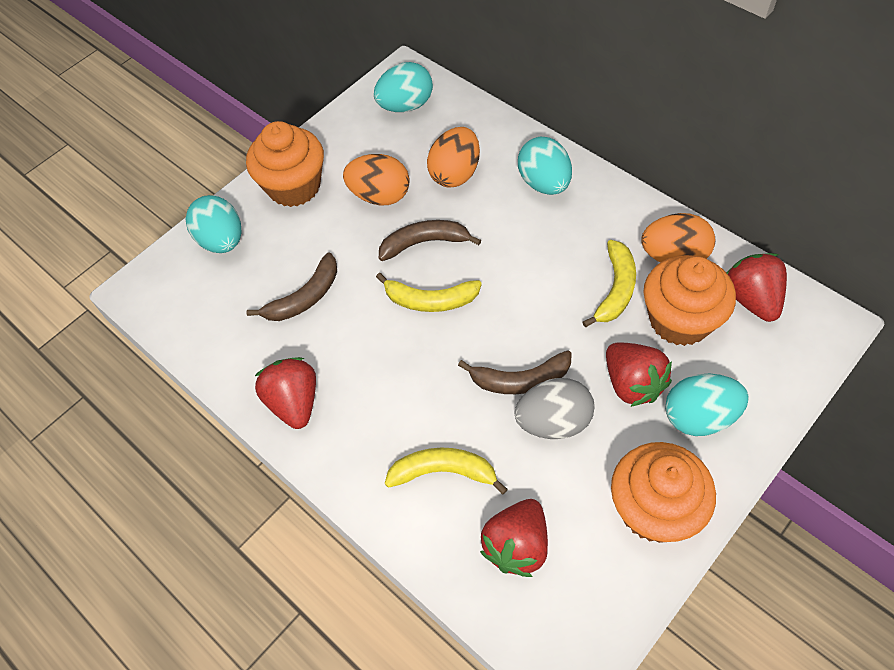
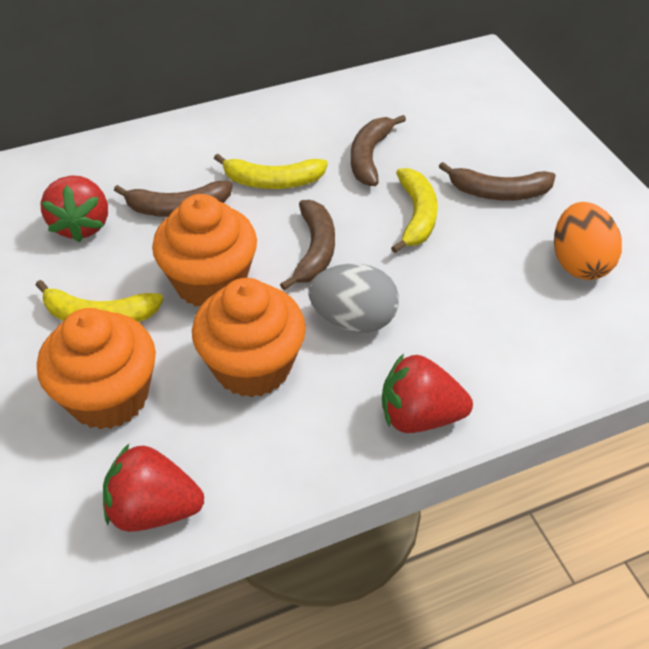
brown banana: [246,253,337,321] [379,220,481,261] [458,350,571,394] = 3 -> [114,181,233,217] [280,200,335,290] [351,115,406,186] [439,162,556,201] = 4
orange egg: [343,154,410,206] [427,127,480,188] [641,213,715,262] = 3 -> [554,202,622,280] = 1
red strawberry: [255,357,316,429] [480,499,548,577] [606,343,672,407] [727,253,787,322] = 4 -> [40,175,108,242] [103,444,204,532] [382,353,473,433] = 3
turquoise egg: [186,195,242,253] [374,62,433,112] [518,137,572,195] [665,374,749,436] = 4 -> none = 0

